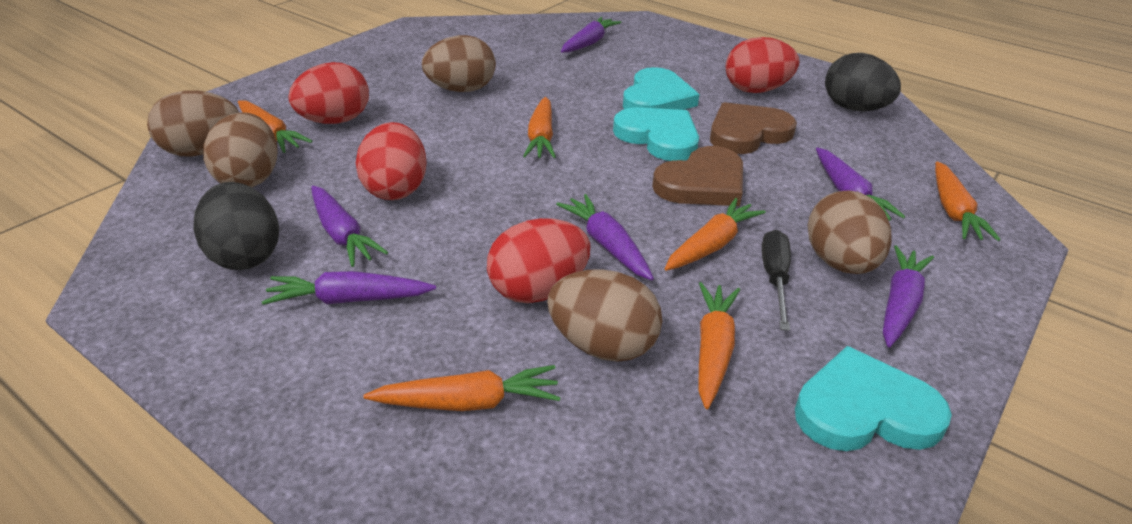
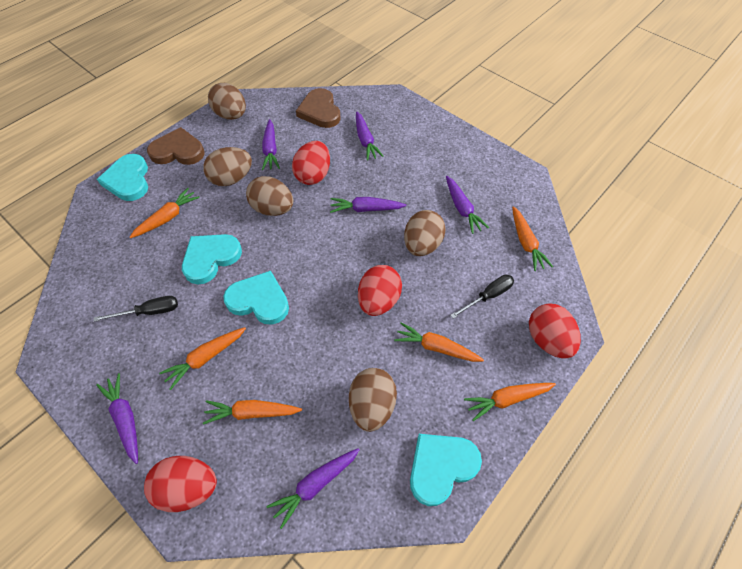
black egg: [193,182,279,270] [825,53,901,112] = 2 -> none = 0
black screwdriver: [762,230,791,331] = 1 -> [94,296,178,322] [450,275,514,319] = 2
turquoise heart: [613,107,699,161] [623,67,700,110] [795,346,952,451] = 3 -> [97,154,148,201] [182,234,242,284] [223,271,289,325] [410,434,482,506] = 4

